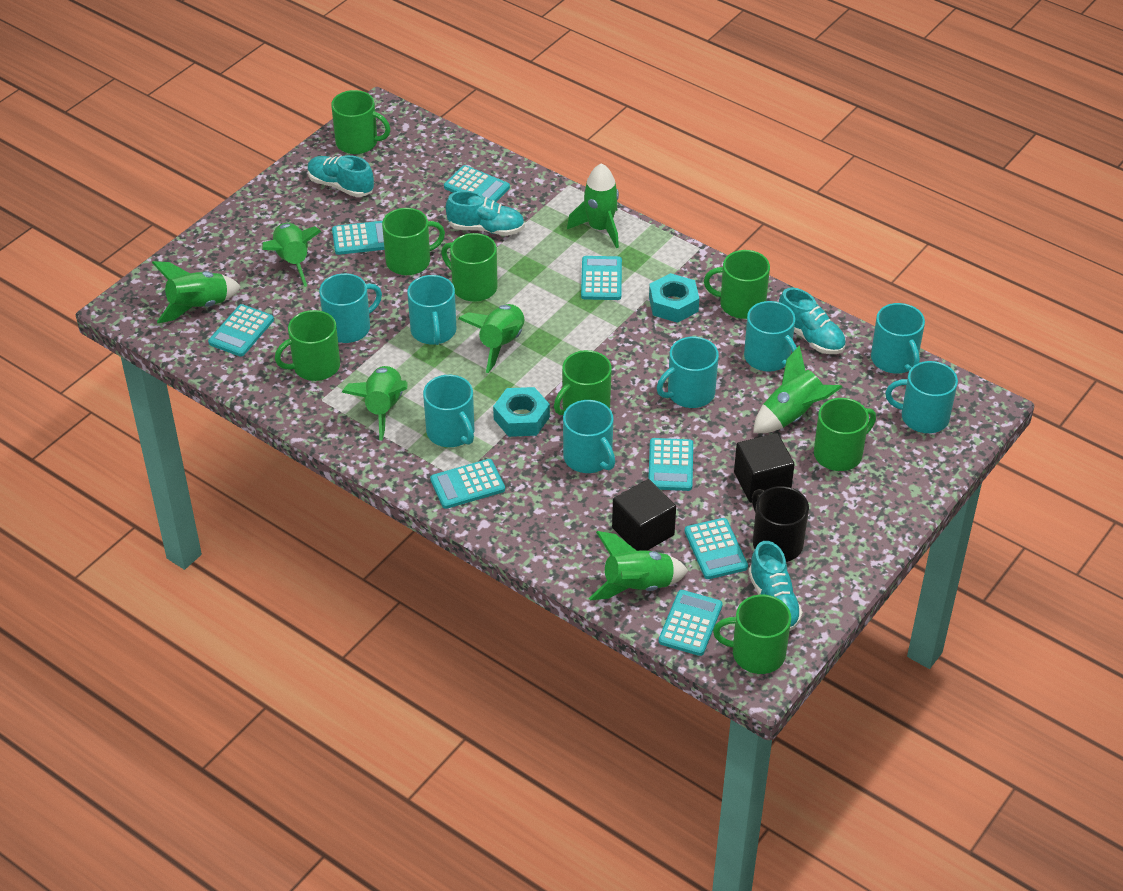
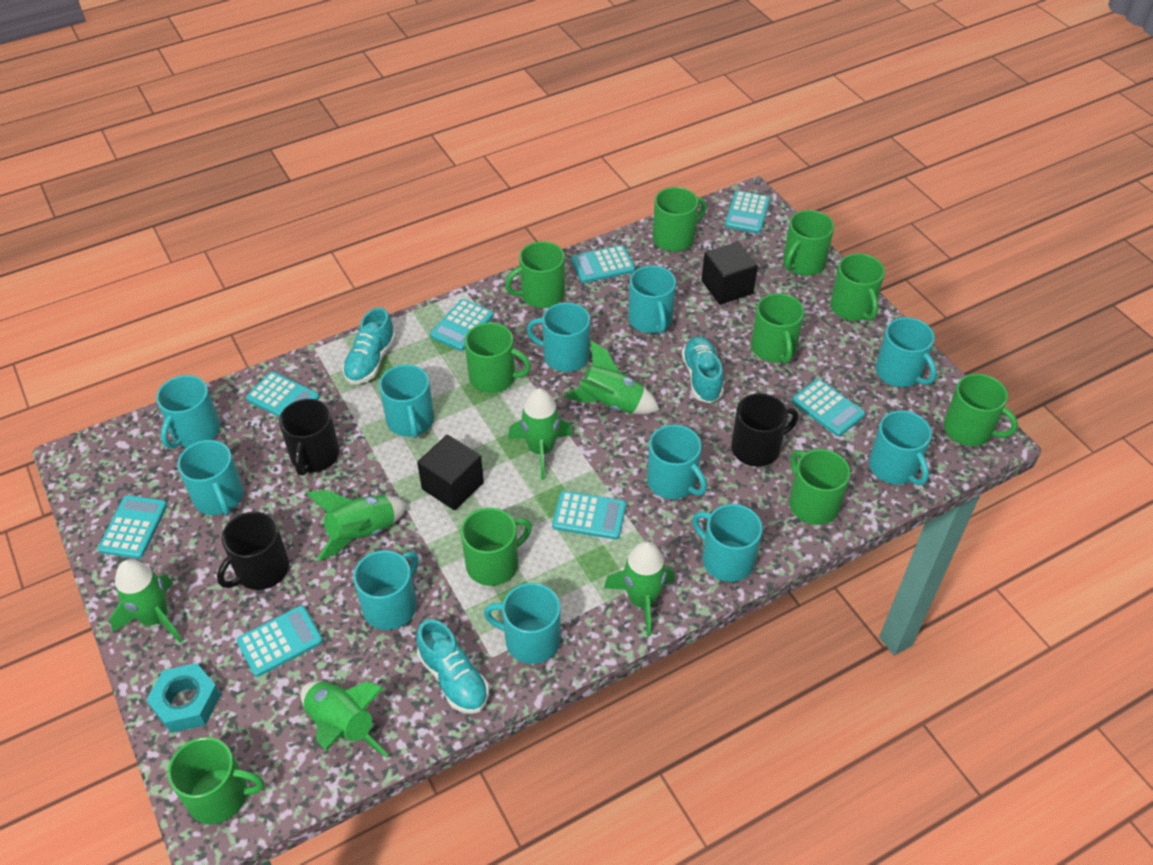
black mug: [752,486,809,562] = 1 -> [217,512,289,590] [279,399,339,476] [731,393,798,467] = 3
green mug: [275,310,340,381] [331,90,391,154] [382,208,445,275] [441,233,498,302] [554,350,612,415] [704,250,770,319] [713,595,791,674] [814,398,876,471] = 8 -> [168,737,264,824] [461,508,532,586] [465,322,531,393] [505,241,565,308] [653,187,706,252] [751,293,804,364] [783,210,834,276] [789,449,850,525] [830,254,885,321] [944,374,1018,446] = 10
green rocket: [152,261,241,323] [262,223,321,287] [342,366,408,441] [458,304,524,373] [567,163,619,248] [589,531,688,600] [753,345,842,433] = 7 -> [109,559,183,643] [300,681,388,757] [306,490,407,561] [508,388,573,480] [563,340,660,414] [604,541,675,637] = 6
turquoise mug: [319,273,382,343] [407,275,456,345] [423,375,474,447] [563,400,615,473] [657,337,719,408] [744,301,797,372] [871,303,925,374] [886,361,958,433] = 8 -> [156,375,220,449] [177,440,243,515] [353,550,418,630] [379,364,434,439] [484,583,561,664] [527,302,590,372] [628,265,676,334] [647,425,707,499] [692,504,763,582] [869,410,932,485] [876,317,937,387] = 11
turquoise nut: [493,387,550,437] [649,273,699,323] = 2 -> [146,663,221,733] = 1
turquoise shoe: [307,155,374,197] [446,191,525,236] [748,541,802,631] [779,287,846,354] = 4 -> [343,307,396,384] [417,619,489,714] [682,336,724,403] = 3

